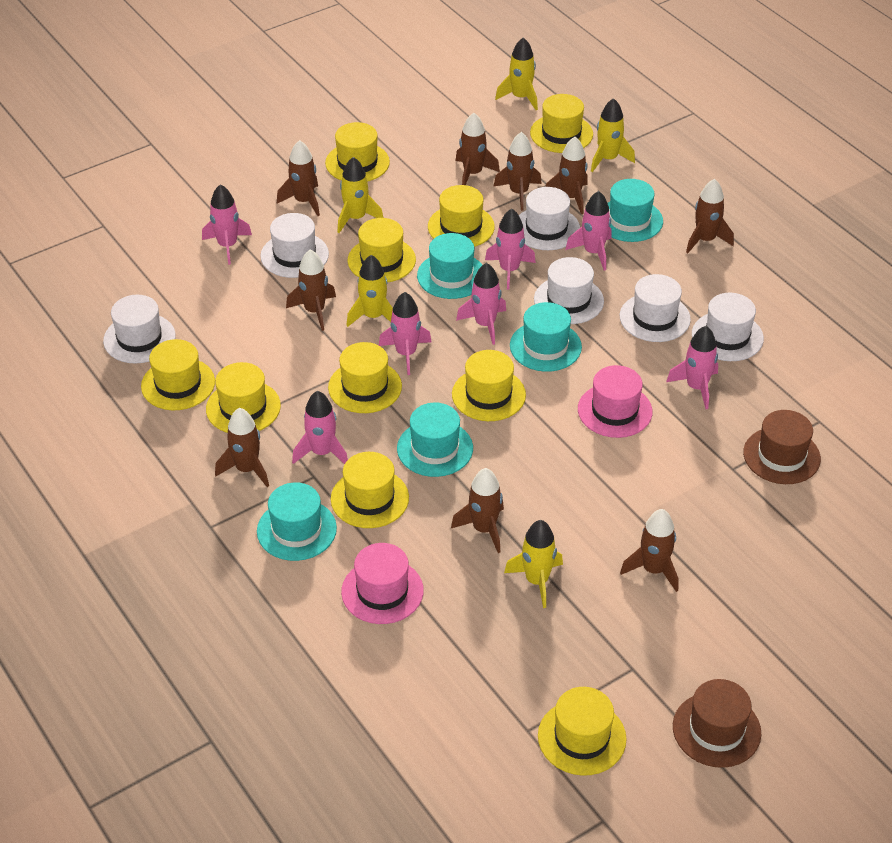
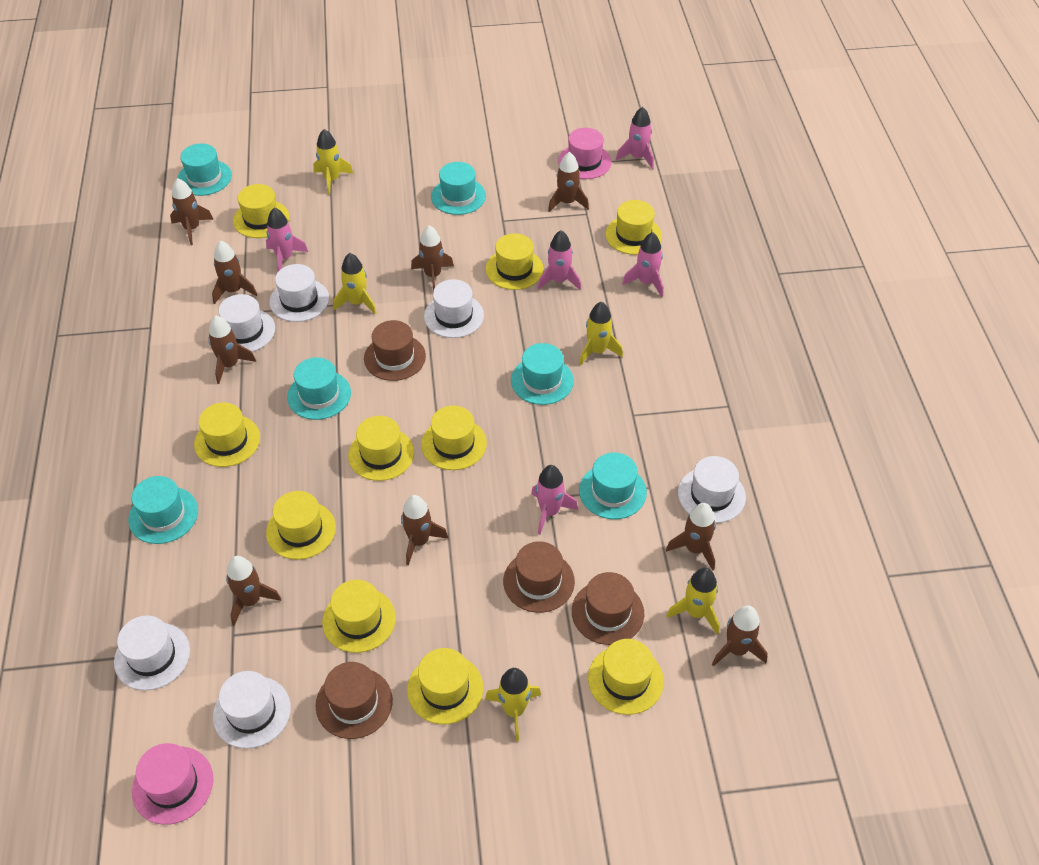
brown hat: [673,679,761,768] [743,410,821,484] = 2 -> [316,662,393,739] [364,320,426,381] [503,541,575,613] [572,572,644,645] = 4
pink rocket: [202,184,252,265] [292,391,348,464] [379,292,432,375] [456,263,506,345] [485,209,536,290] [565,191,611,271] [666,326,718,409] = 7 -> [266,208,308,272] [531,465,578,534] [538,230,581,290] [616,107,654,169] [622,232,663,297] = 5
turquoise hat: [257,482,337,561] [397,403,473,477] [417,233,482,299] [510,302,582,372] [608,179,663,242] = 5 -> [128,476,198,544] [177,143,232,196] [287,357,351,420] [431,162,486,215] [511,343,574,405] [579,452,647,519] = 6

